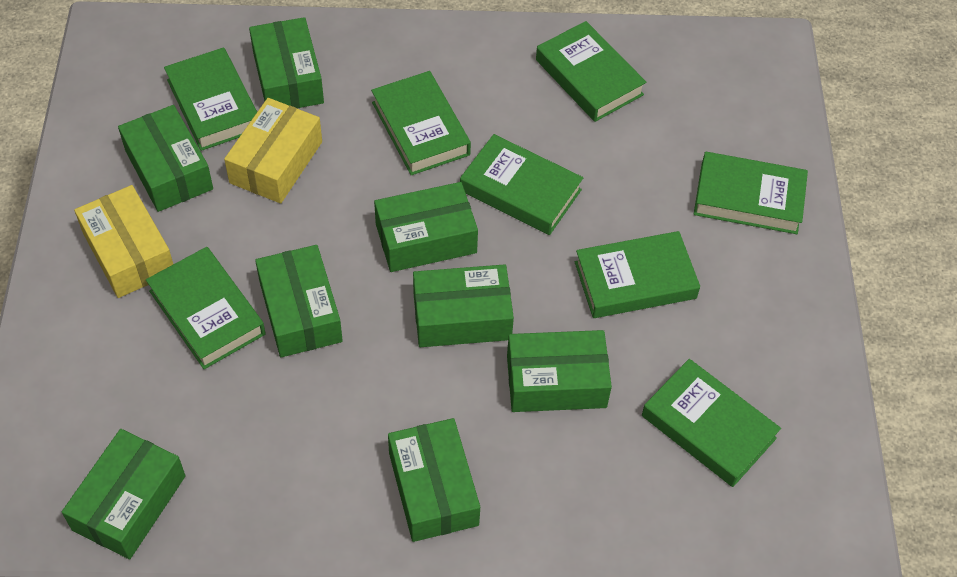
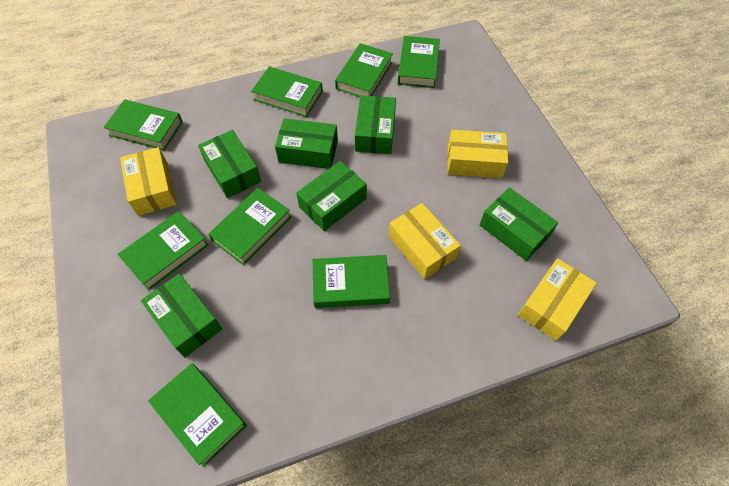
green box: [62,429,186,559] [118,105,213,212] [249,17,324,109] [255,245,343,357] [374,182,478,272] [388,418,480,542] [413,264,514,347] [507,330,612,412] = 8 -> [141,274,222,357] [198,130,261,198] [275,118,338,169] [296,161,367,231] [355,95,396,154] [479,187,558,261] = 6
yellow box: [74,185,173,298] [224,98,322,203] = 2 -> [120,147,177,216] [389,203,461,279] [447,130,508,178] [518,258,597,341] = 4

